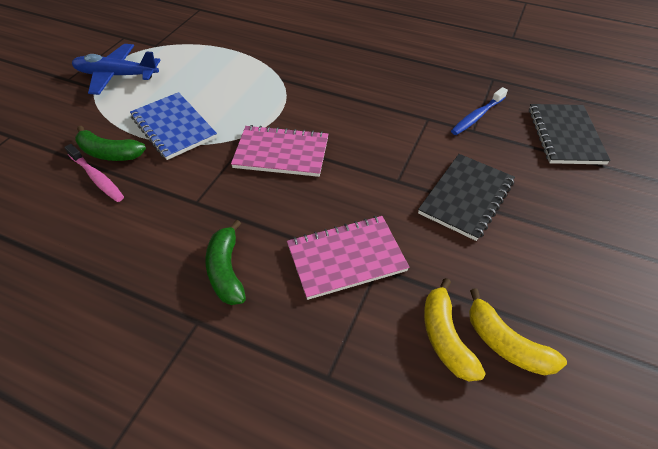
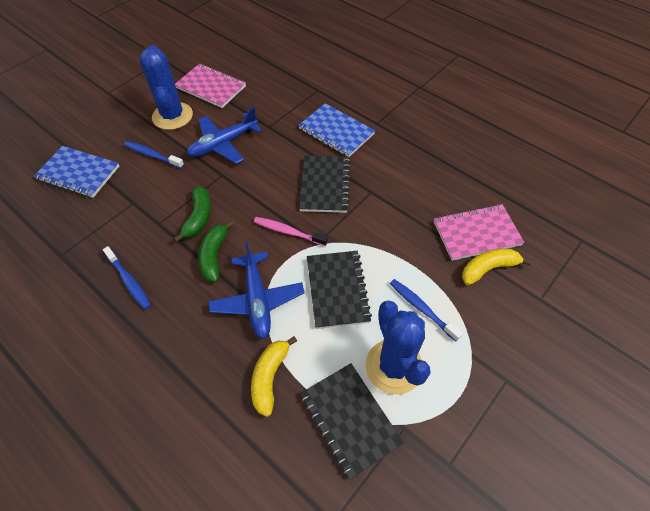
black notebook: [418,154,515,241] [529,104,611,165] = 2 -> [299,155,350,213] [300,363,404,479] [307,251,372,329] = 3
blue cactus: none = 0 -> [139,45,193,130] [366,300,431,395] = 2
blue notebook: [130,92,217,160] = 1 -> [34,146,119,198] [298,103,375,157] = 2
blue plane: [72,44,161,95] = 1 -> [187,107,262,164] [208,241,305,339] = 2
blue toothbrush: [451,87,508,135] = 1 -> [103,246,151,310] [124,141,184,169] [390,279,463,341] = 3

